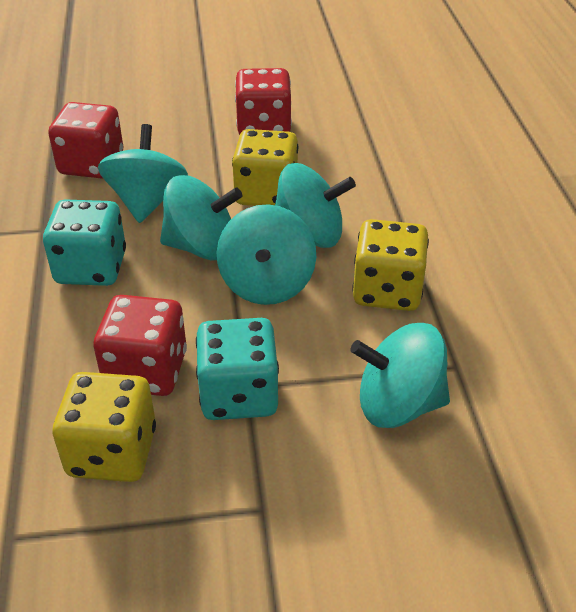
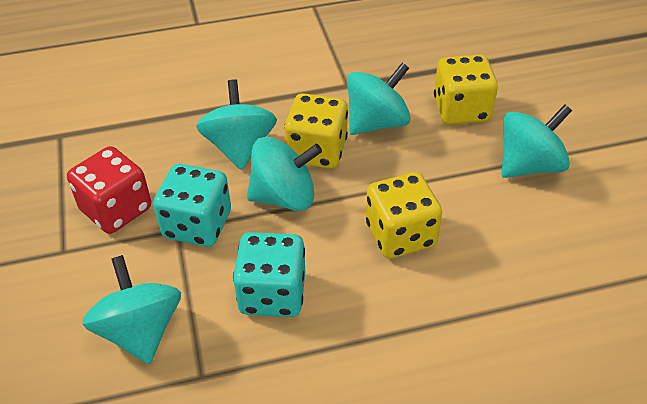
red dice: [48,102,123,179] [93,295,187,396] [235,68,292,135] = 3 -> [67,146,151,234] = 1

